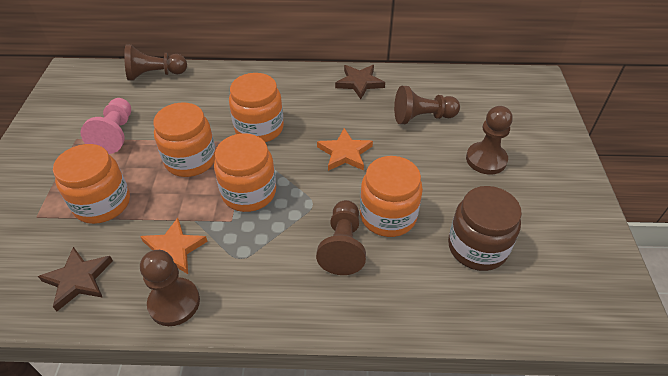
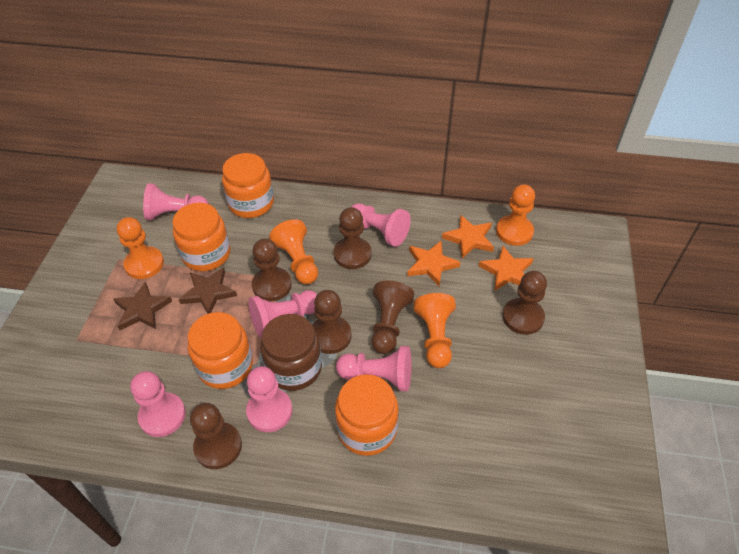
brown pawn: [124,44,187,81] [140,250,200,326] [316,200,366,275] [394,86,460,124] [466,106,513,175] = 5 -> [190,403,242,469] [252,239,292,301] [312,290,352,354] [334,207,372,269] [372,281,414,354] [503,271,547,335] = 6
orange jar: [53,144,130,224] [154,103,216,177] [214,133,276,212] [229,73,284,142] [360,156,423,237] = 5 -> [172,203,231,271] [188,312,253,389] [222,153,274,218] [335,374,399,456] = 4
orange pawn: none = 0 -> [117,217,164,279] [269,219,318,284] [413,293,456,368] [496,184,535,246] = 4
orange star: [140,218,208,274] [317,128,373,171] = 2 -> [407,241,461,286] [442,215,494,258] [479,246,534,290] = 3
pink pawn: [81,98,131,154] = 1 -> [130,371,186,437] [143,183,209,220] [246,366,292,432] [248,290,317,338] [336,346,412,391] [351,204,411,247] = 6

